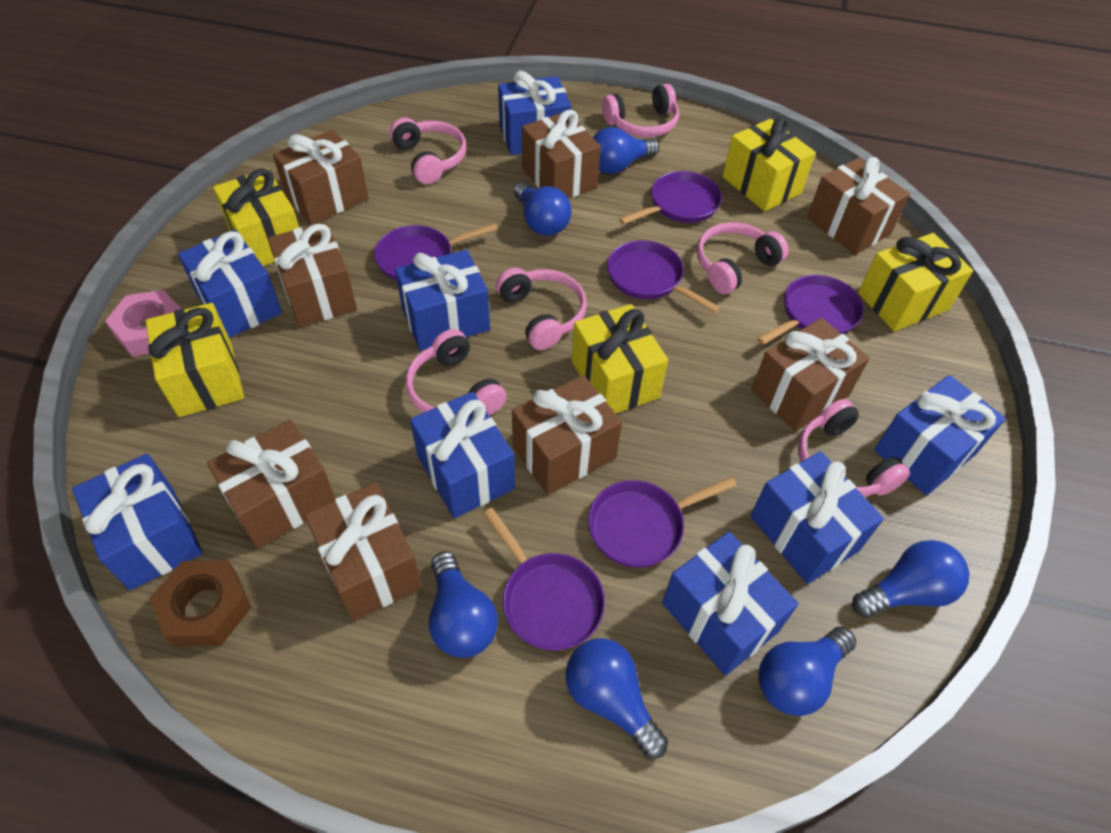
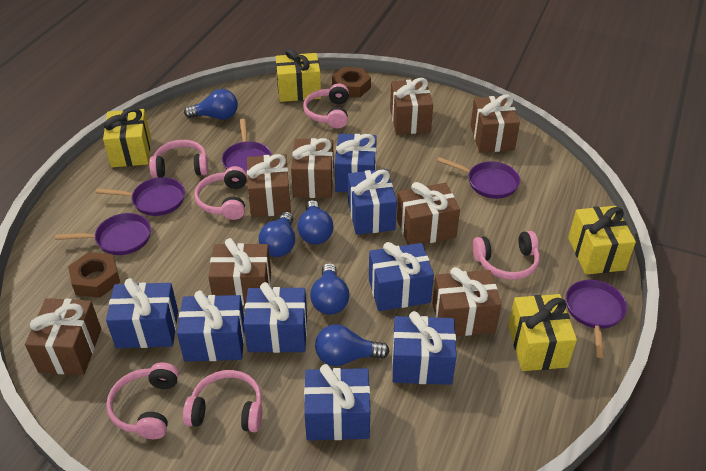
blue light bulb: [429,551,498,658] [514,182,572,236] [565,638,668,759] [593,127,659,174] [759,627,856,716] [852,540,969,618] = 6 -> [184,89,238,120] [258,212,295,257] [297,200,333,245] [310,263,349,315] [315,324,389,366] = 5
brown nut: [150,560,251,647] = 1 -> [68,252,120,298] [332,67,371,97] = 2
pink nut: [105,290,181,357] = 1 -> none = 0
purple pan: [374,223,498,281] [483,508,605,650] [588,477,737,568] [607,240,721,314] [619,171,722,225] [757,275,864,345] = 6 -> [55,213,151,255] [96,177,185,216] [222,119,272,174] [437,157,520,199] [566,280,627,358] = 5
yellow gift: [145,303,244,417] [213,169,299,266] [571,304,668,413] [723,117,816,212] [858,233,973,331] = 5 -> [103,108,151,167] [276,48,321,102] [508,294,577,371] [568,206,636,275] = 4

